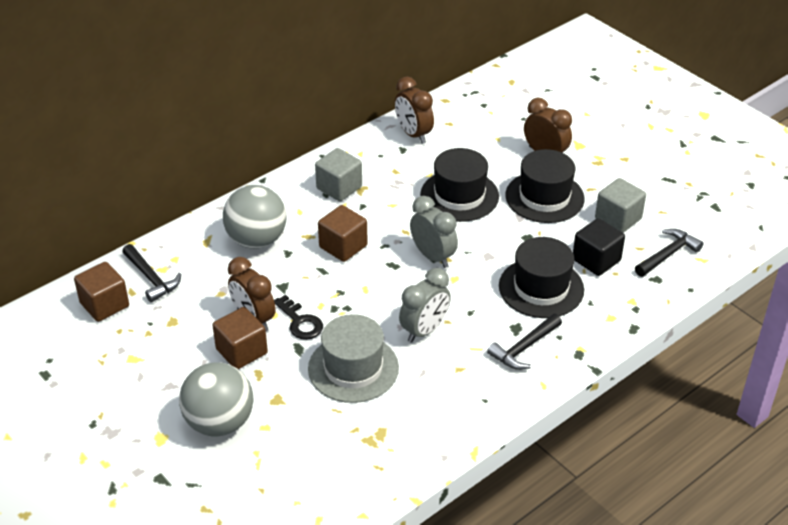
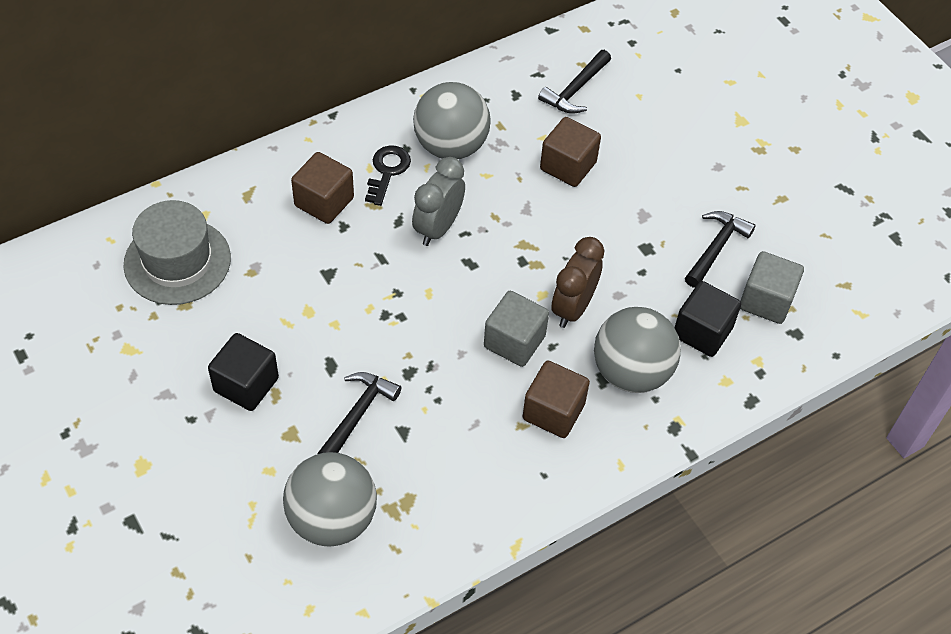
black cube: [573,218,625,276] = 1 -> [208,333,279,411] [674,281,741,357] = 2
black hat: [420,148,499,222] [499,237,584,318] [505,149,584,223] = 3 -> none = 0
brown clock: [228,257,276,331] [395,77,434,144] [524,98,572,153] = 3 -> [551,237,604,328] = 1
grey ball: [179,363,254,436] [223,185,286,249] = 2 -> [283,452,377,547] [413,82,491,159] [594,307,681,393] = 3
grey clock: [399,268,451,343] [410,196,458,268] = 2 -> [412,157,465,246] = 1

